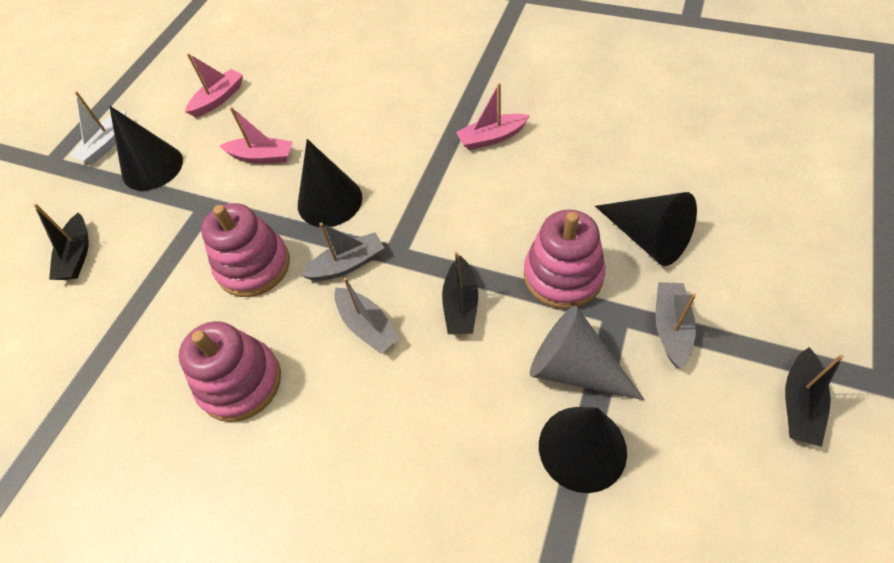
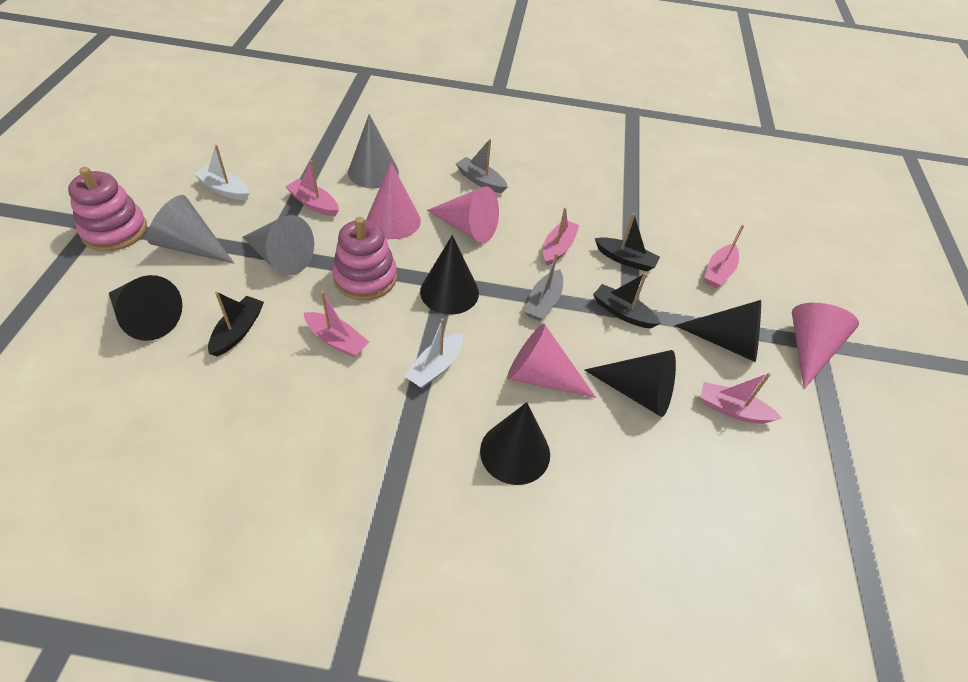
black cone: [109,106,183,191] [298,139,362,227] [539,407,627,493] [595,192,697,266] = 4 -> [109,275,182,341] [420,235,479,315] [480,402,550,485] [584,350,676,417] [675,300,761,362] = 5
grey boat: [300,222,384,281] [335,277,400,354] [655,282,696,369] = 3 -> [456,139,508,193] [524,253,563,321] = 2
grey cone: [530,306,645,400] = 1 -> [147,195,235,264] [242,215,314,275] [348,114,399,188] = 3
pink boat: [185,53,243,117] [220,107,293,163] [456,83,530,150] = 3 -> [286,160,339,216] [304,291,369,357] [543,207,579,266] [700,373,782,424] [704,225,744,288] = 5
pink cone: none = 0 -> [367,162,421,239] [427,187,499,243] [507,323,596,398] [792,303,859,389] = 4
pink stacking toy: [179,321,281,422] [201,203,290,297] [524,210,606,309] = 3 -> [68,167,147,251] [332,217,397,300] = 2
white boat: [70,91,126,164] = 1 -> [194,145,249,200] [405,318,463,388] = 2

